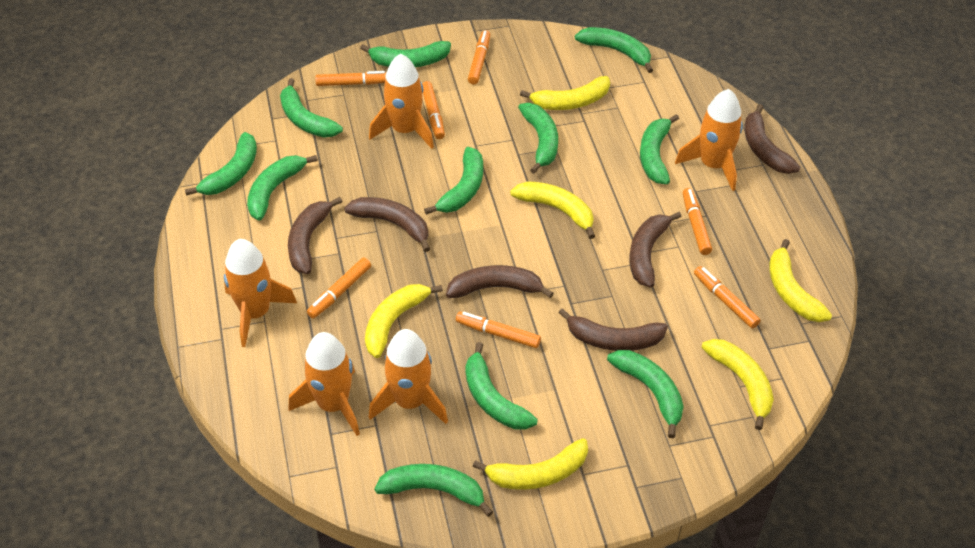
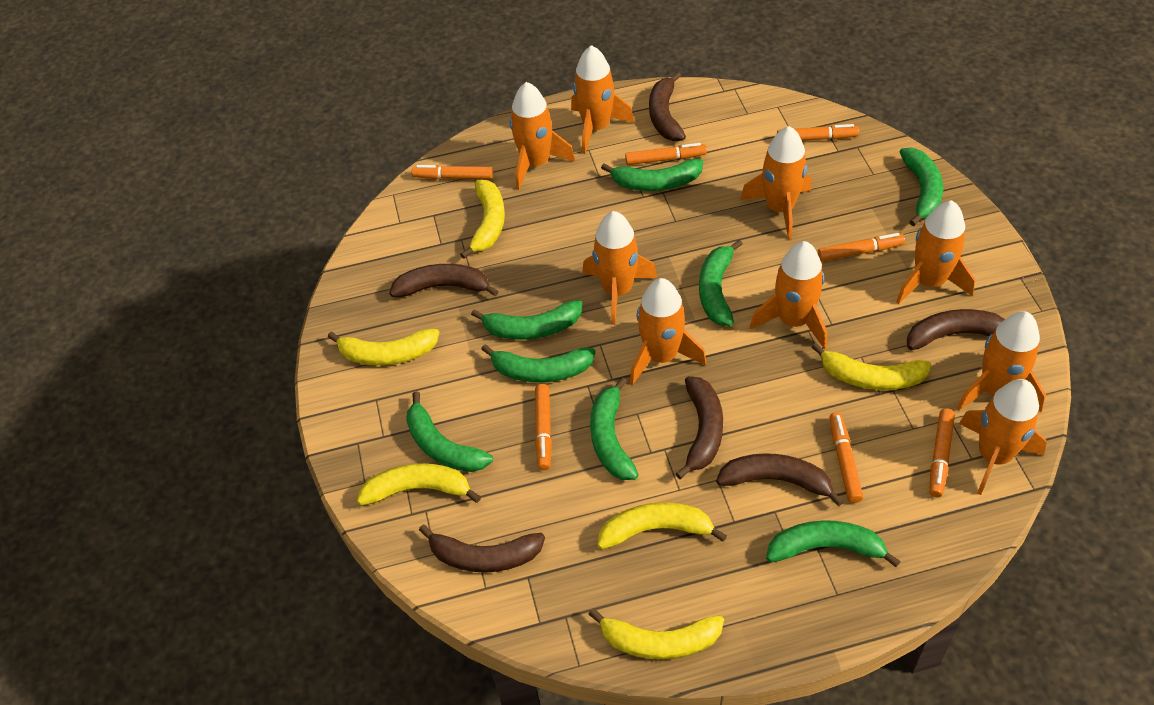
green banana: [185,132,257,196] [247,155,318,221] [280,78,343,138] [360,41,451,67] [374,464,493,517] [424,147,483,215] [465,342,538,430] [518,103,558,174] [575,27,653,73] [607,350,684,438] [640,114,679,184] = 11 -> [406,391,493,472] [471,300,583,340] [481,344,595,382] [590,377,639,480] [601,159,703,191] [699,240,743,326] [766,520,900,567] [900,148,943,226] = 8
orange rocket: [224,239,297,347] [289,332,360,436] [369,54,434,149] [369,329,448,424] [675,89,743,191] = 5 -> [510,82,575,190] [571,45,634,154] [582,211,657,325] [630,278,707,385] [740,126,811,239] [750,241,827,349] [896,200,975,304] [957,311,1046,412] [959,379,1047,495] = 9

